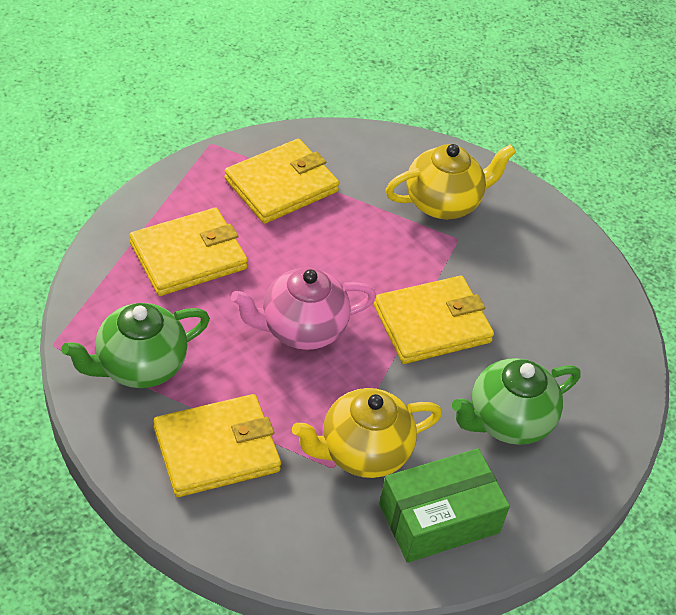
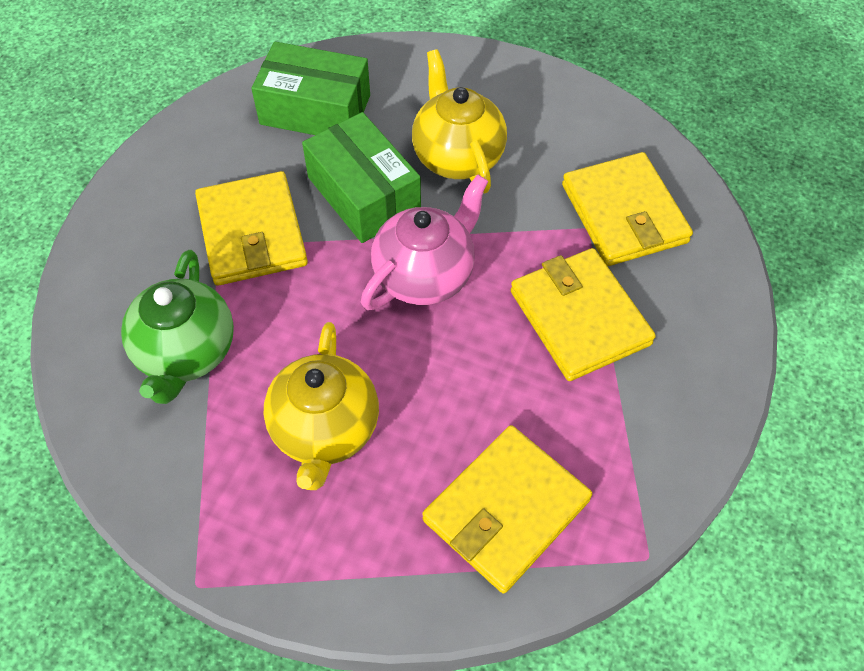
green box: [379,448,510,563] = 1 -> [251,42,370,135] [302,112,421,243] = 2
green teapot: [61,303,210,388] [452,358,580,445] = 2 -> [121,250,234,404] = 1

